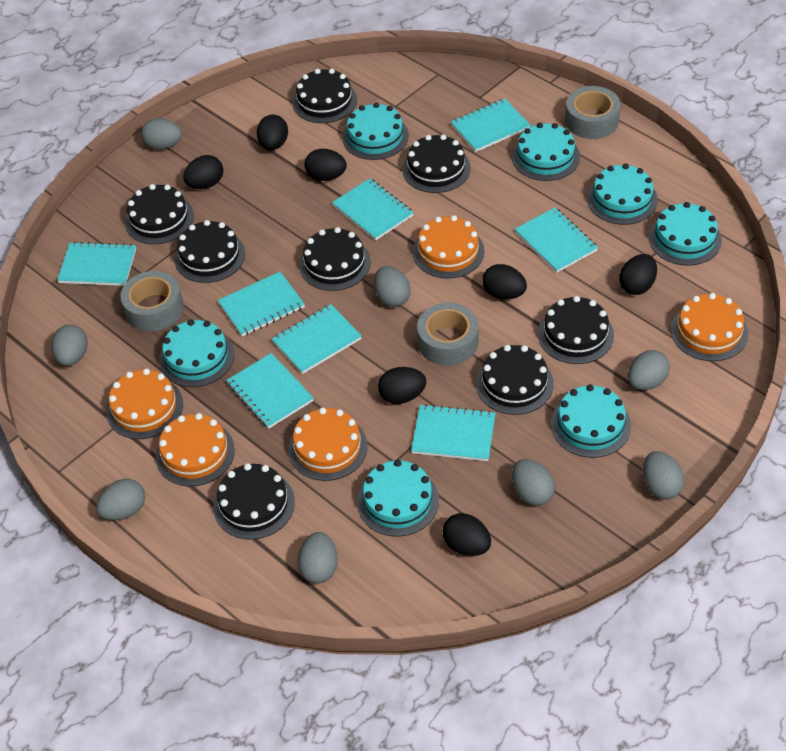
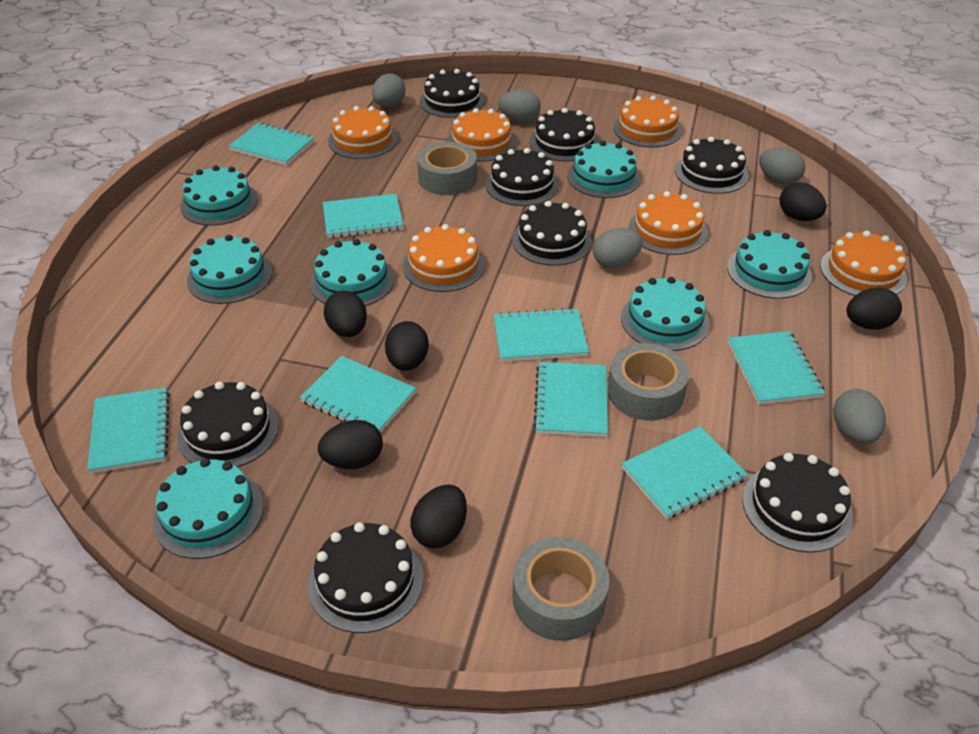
black egg: [183,155,223,189] [257,114,288,150] [305,149,347,181] [378,367,426,404] [442,513,491,556] [482,264,527,300] [619,254,657,295] = 7 -> [318,420,383,469] [324,291,367,337] [385,321,429,371] [410,484,467,549] [780,182,826,221] [847,288,902,329] = 6
grey egg: [51,325,88,366] [96,479,145,520] [141,118,182,150] [298,532,338,584] [374,266,411,307] [512,459,555,506] [628,350,670,390] [643,451,684,500] = 8 -> [372,73,405,107] [498,89,541,122] [593,228,643,268] [759,147,805,185] [833,389,886,444] = 5
orange cake: [106,368,183,439] [155,413,235,486] [288,407,368,481] [413,215,484,279] [671,293,748,361] = 5 -> [328,106,398,159] [403,224,485,292] [447,108,517,162] [613,96,682,148] [628,191,708,255] [820,231,907,296] = 6

